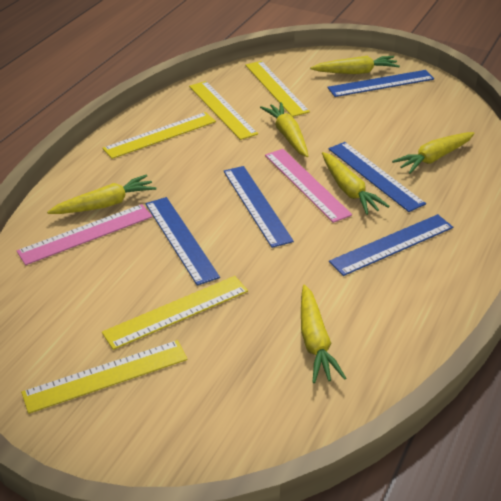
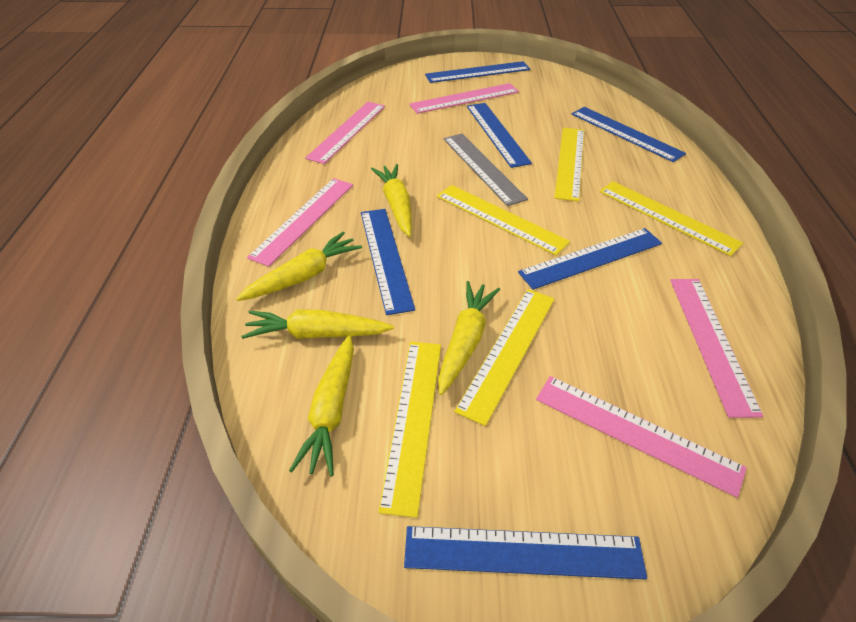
blue ruler: [145,197,220,285] [224,166,294,248] [327,70,434,97] [328,142,426,212] [329,214,453,276] = 5 -> [361,209,415,315] [404,526,647,580] [425,61,530,83] [467,103,532,168] [518,228,662,290] [572,107,686,162] = 6
grey ruler: none = 0 -> [443,134,528,206] = 1
pink ruler: [17,204,152,265] [265,149,352,223] = 2 -> [247,178,353,267] [305,102,385,164] [409,83,519,114] [536,376,747,498] [670,279,763,418] = 5
yellow carrot: [47,174,157,214] [260,102,308,157] [301,284,346,383] [310,56,400,74] [322,152,390,215] [392,132,475,174] = 6 -> [236,231,362,301] [241,310,394,339] [289,335,354,476] [371,164,412,237] [438,281,500,395] = 5

